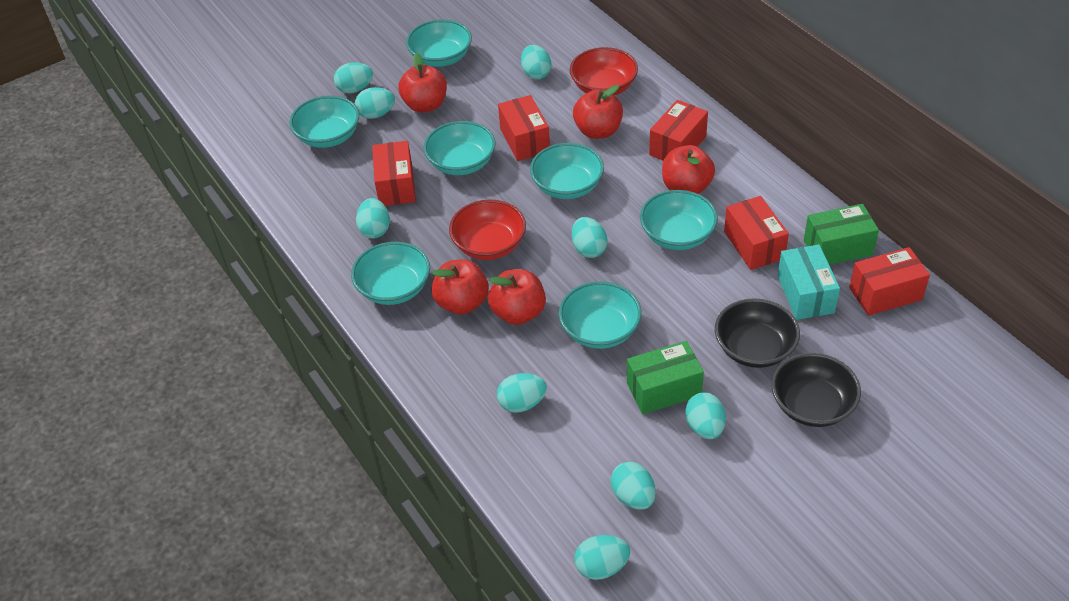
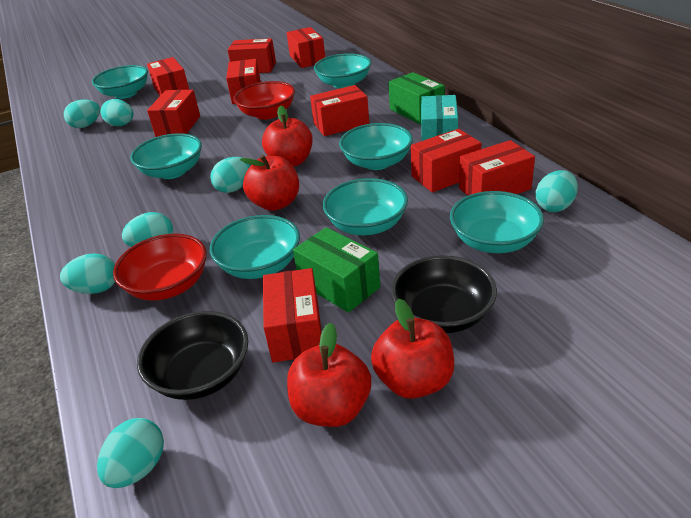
red apple: [398,53,447,113] [431,259,489,314] [488,269,546,325] [573,85,623,139] [662,145,715,194] = 5 -> [240,155,299,211] [262,106,313,167] [287,322,371,427] [371,298,454,399] = 4
red box: [372,141,416,206] [498,95,550,161] [649,100,708,161] [724,196,789,270] [849,247,930,316] = 5 -> [147,57,189,96] [147,90,200,137] [226,59,261,104] [228,38,276,73] [263,268,322,363] [287,27,325,68] [310,85,369,136] [411,129,482,192] [459,140,535,196] = 9
turquoise egg: [334,62,373,93] [355,87,395,119] [356,198,390,238] [497,373,547,413] [521,45,551,79] [572,217,608,258] [574,535,630,580] [611,462,656,510] [685,393,726,439] = 9 -> [60,253,115,294] [64,100,100,128] [97,418,164,488] [101,99,133,126] [122,212,173,247] [210,157,251,193] [535,170,578,212] = 7

